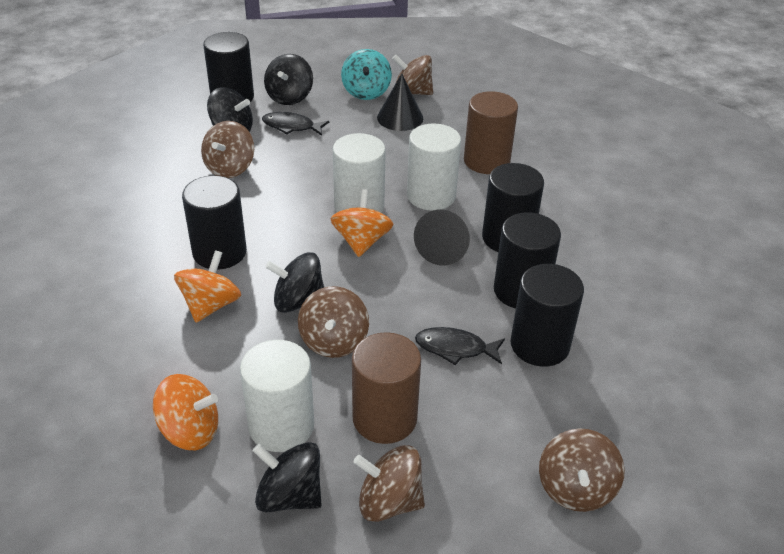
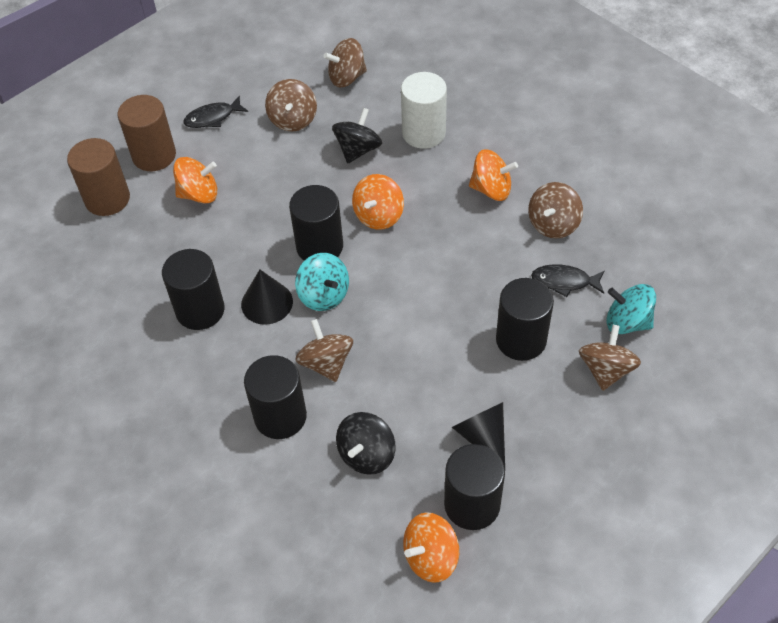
black spinning top: [207,87,253,132] [252,442,322,512] [264,54,313,105] [265,252,324,313] = 4 -> [332,108,382,163] [336,412,395,475] = 2
orange spinning top: [153,374,218,450] [174,250,241,323] [331,189,393,257] = 3 -> [173,157,218,204] [352,174,404,229] [403,512,459,583] [469,149,518,201] = 4
turquoise spinning top: [341,49,392,100] = 1 -> [295,253,349,311] [606,284,656,334] = 2
white cylinder: [240,340,314,452] [333,133,386,213] [407,123,461,211] = 3 -> [401,72,447,149] = 1

